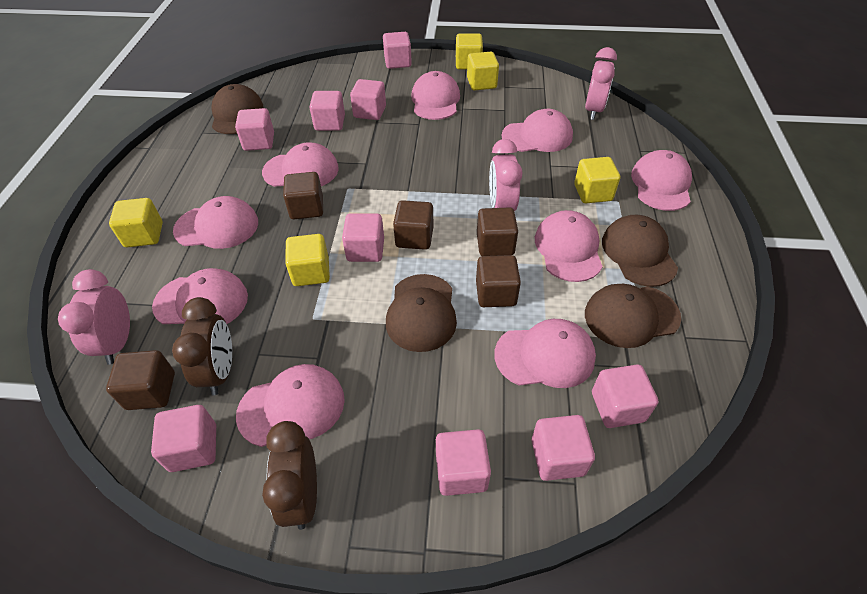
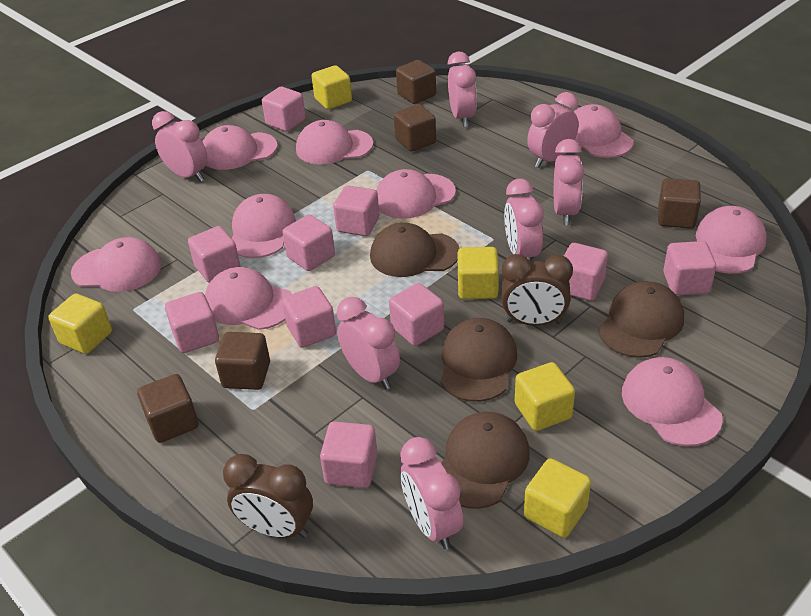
pink clock: [58,269,130,365] [489,139,522,211] [585,47,617,120] = 3 -> [152,111,207,182] [336,297,400,390] [400,437,463,549] [448,52,477,127] [504,179,543,261] [527,92,579,168] [554,139,584,225] = 7
pink cube: [151,405,216,472] [235,108,274,151] [309,91,345,131] [342,213,384,262] [350,79,386,120] [383,32,412,69] [436,429,491,496] [532,415,595,481] [592,365,659,428] = 9 -> [165,292,219,353] [188,226,241,283] [262,87,306,132] [282,215,335,271] [282,286,336,348] [320,421,378,488] [333,185,379,236] [389,283,444,346] [564,243,608,301] [663,241,716,295] = 10

